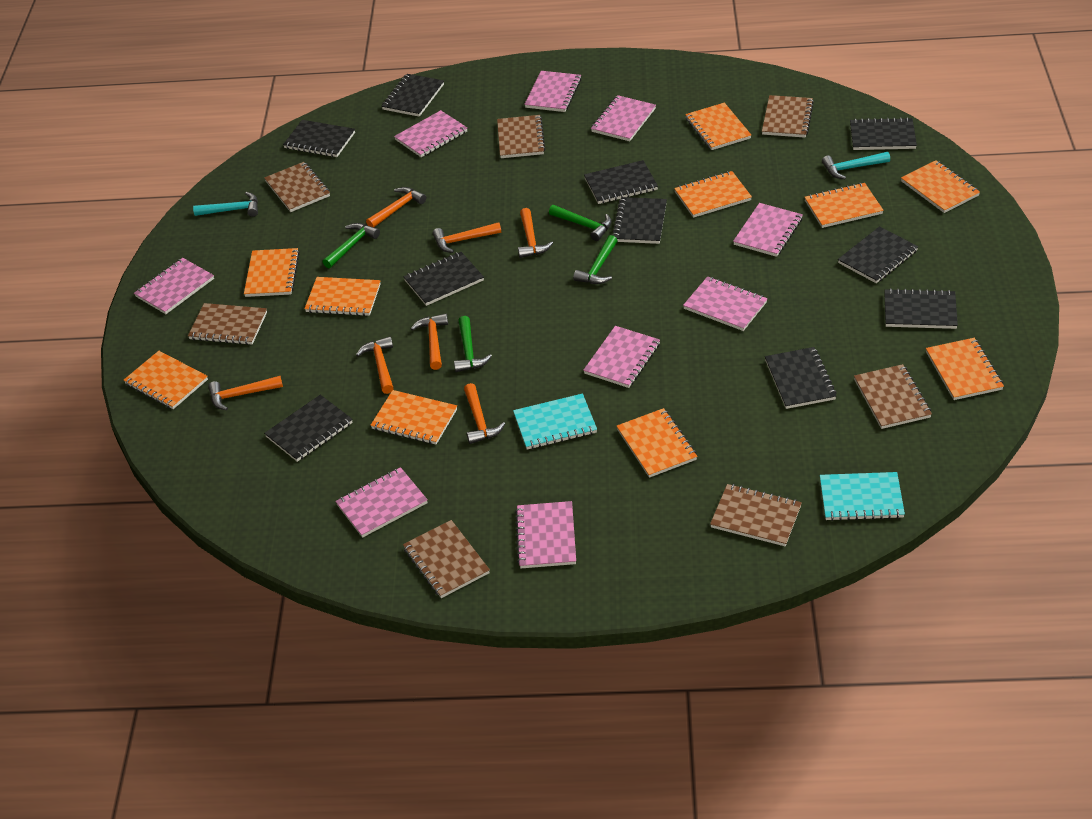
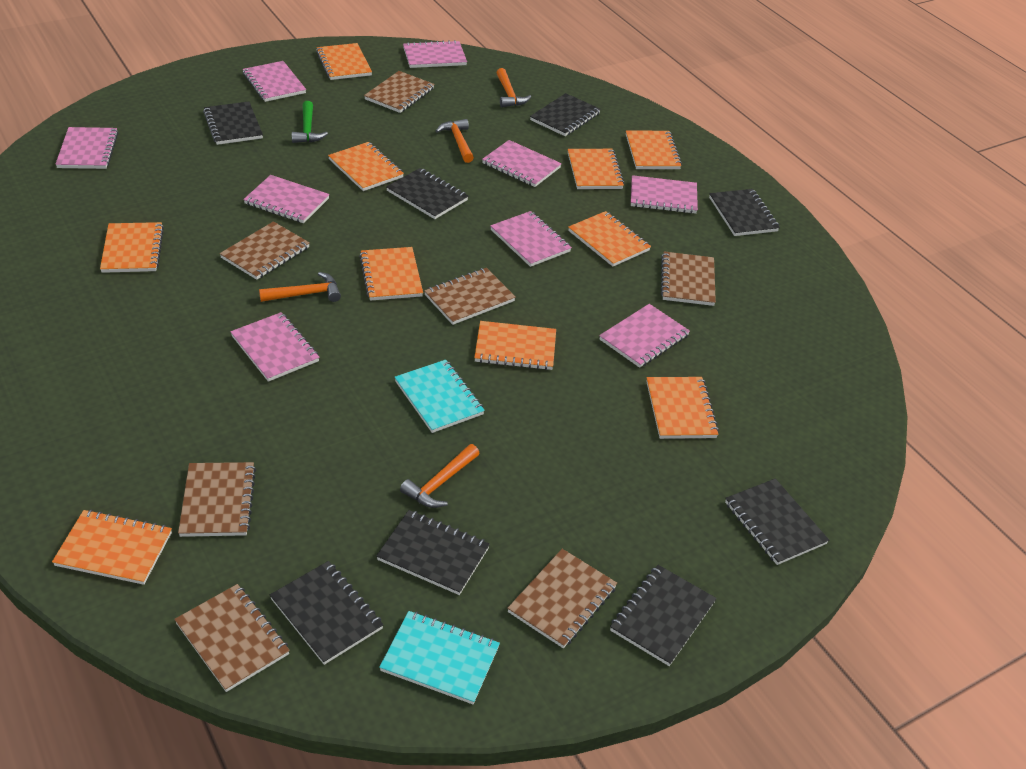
black notebook: [264,395,353,462] [283,120,355,157] [382,74,444,117] [404,252,484,306] [584,160,658,204] [612,197,667,244] [765,347,837,409] [838,226,918,283] [850,117,917,150] [884,288,958,329] = 10 -> [203,101,263,145] [270,561,384,665] [376,510,490,595] [386,168,469,219] [530,93,601,136] [610,565,717,666] [709,189,780,236] [725,478,829,565] = 8
green hammer: [323,223,380,268] [454,316,492,372] [549,205,612,241] [573,235,618,284] = 4 -> [292,101,328,143] = 1
orange hammer: [208,376,283,410] [356,337,394,394] [366,187,426,227] [411,314,448,370] [433,222,501,253] [464,383,505,444] [518,208,553,258] = 7 -> [259,272,341,302] [400,444,480,508] [436,119,474,163] [496,68,531,107] = 4
turquoise hammer: [193,192,258,217] [822,152,890,179] = 2 -> none = 0

